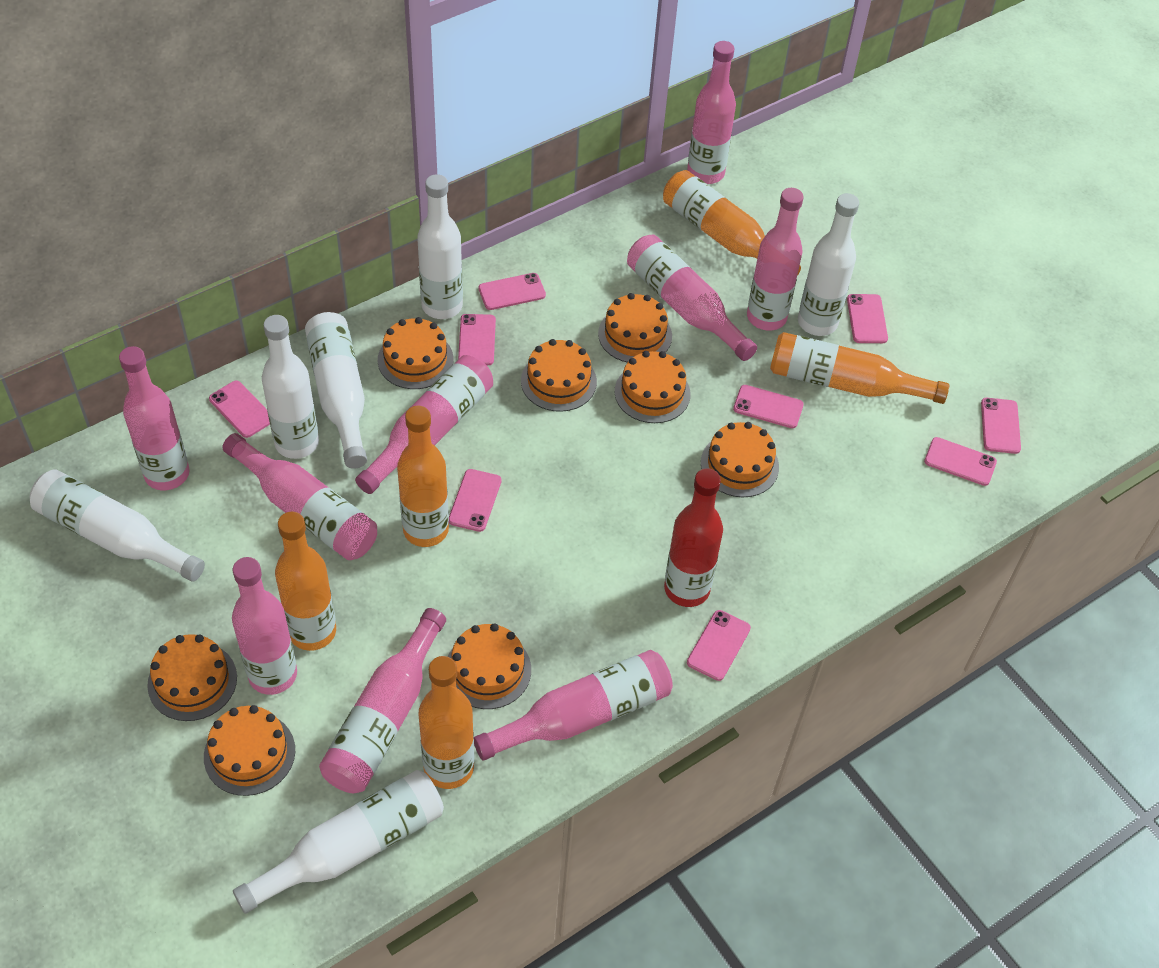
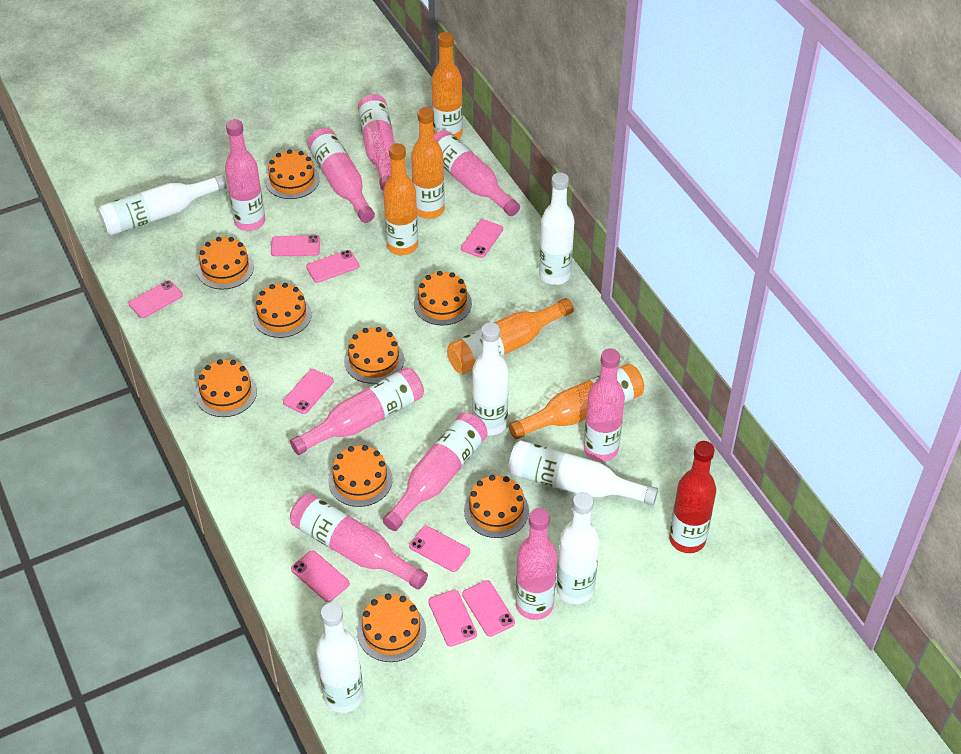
orange cake: [147,634,237,721] [204,705,295,796] [378,317,453,389] [448,623,531,709] [521,339,597,412] [598,293,672,363] [615,351,691,423] [701,422,779,497] = 8 -> [196,359,257,417] [197,237,254,289] [253,283,312,338] [265,149,320,199] [329,445,393,507] [344,327,404,384] [357,593,426,662] [414,271,472,326] [464,475,529,538] = 9

